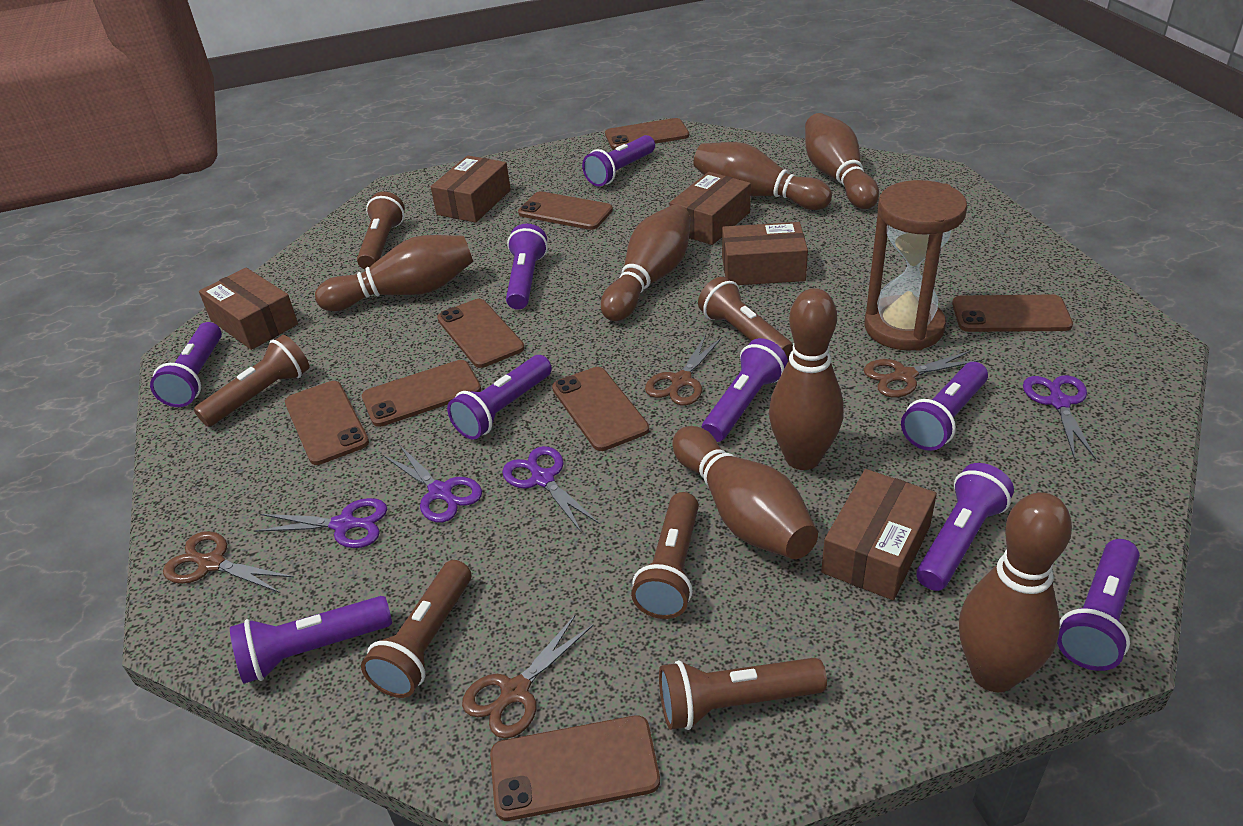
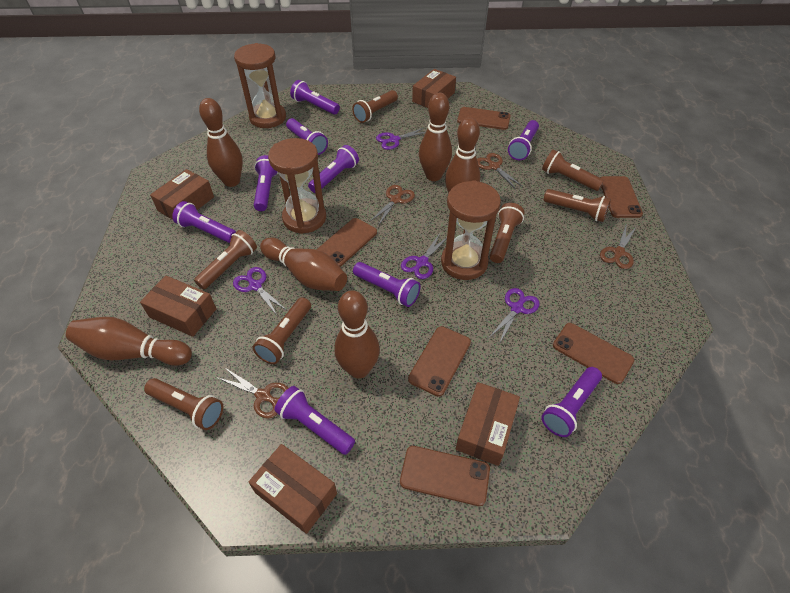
brown bowling pin: [315,235,473,311] [601,205,691,321] [672,426,818,559] [693,142,832,210] [769,288,844,470] [805,113,879,209] [959,492,1072,692] = 7 -> [66,317,192,366] [199,98,243,187] [260,238,347,291] [334,290,380,379] [419,93,452,181] [445,118,480,193] = 6
brown flashlight: [194,335,309,427] [357,192,405,270] [361,560,471,698] [631,492,699,619] [659,657,827,730] [698,277,793,358] = 6 -> [144,378,223,430] [194,230,257,290] [253,297,311,364] [352,90,398,123] [490,203,525,263] [542,150,604,191] [544,189,611,222] = 7
brown hourglass: [864,180,967,351] = 1 -> [234,43,286,128] [268,138,326,234] [441,180,501,280] = 3
brown phone: [285,381,369,465] [362,360,481,427] [437,299,525,368] [490,715,660,821] [518,191,613,230] [552,367,649,451] [605,118,689,150] [952,294,1073,332] = 8 -> [317,218,377,267] [400,446,490,506] [408,326,471,397] [457,107,510,130] [553,323,634,384] [600,176,643,218] = 6

